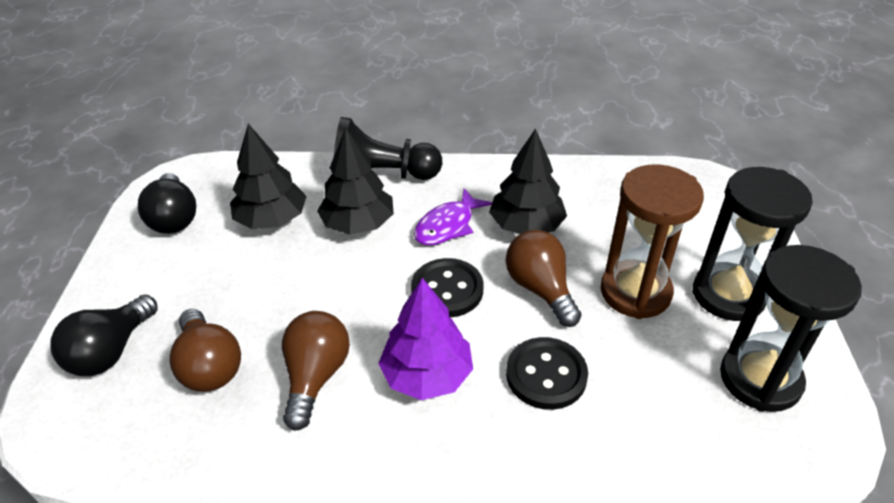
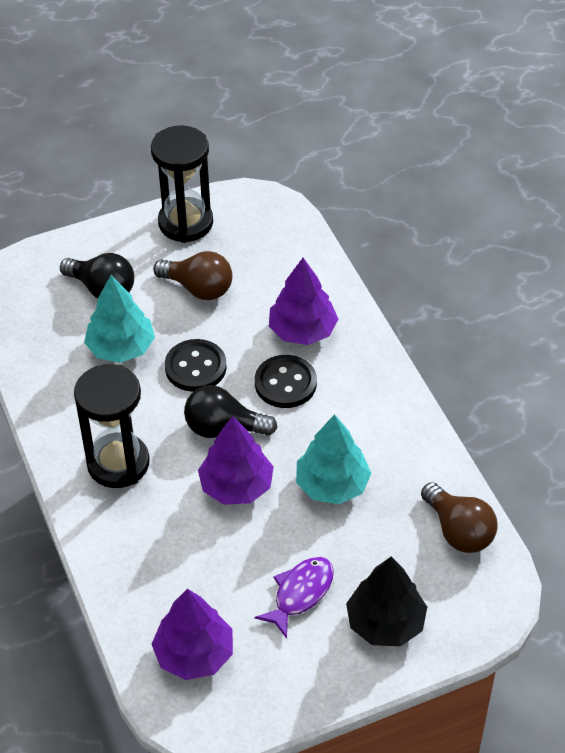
black pawn: [333,117,442,180] = 1 -> none = 0
black tree: [230,124,306,229] [317,127,394,235] [489,128,567,234] = 3 -> [346,556,427,646] = 1
brown hourglass: [601,164,704,319] = 1 -> none = 0
brown light bulb: [170,309,241,392] [282,311,350,431] [505,230,581,327] = 3 -> [153,251,232,300] [421,482,498,553] = 2
purple tree: [378,278,473,400] = 1 -> [152,589,233,680] [198,416,274,505] [269,258,338,345] = 3
turquoise tree: none = 0 -> [84,275,155,363] [296,414,372,504] = 2

